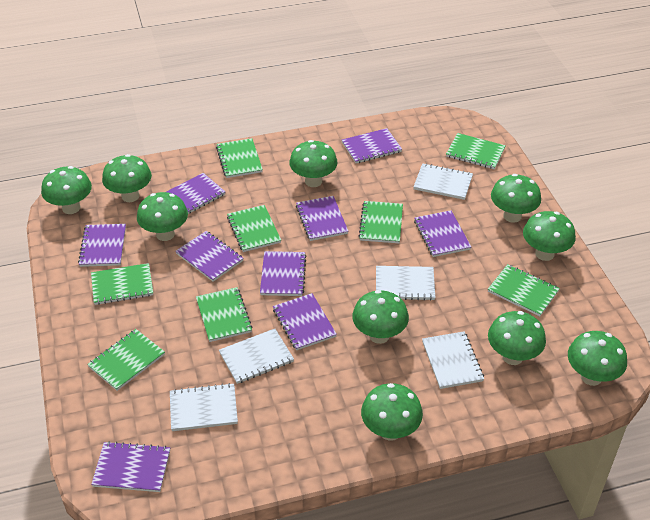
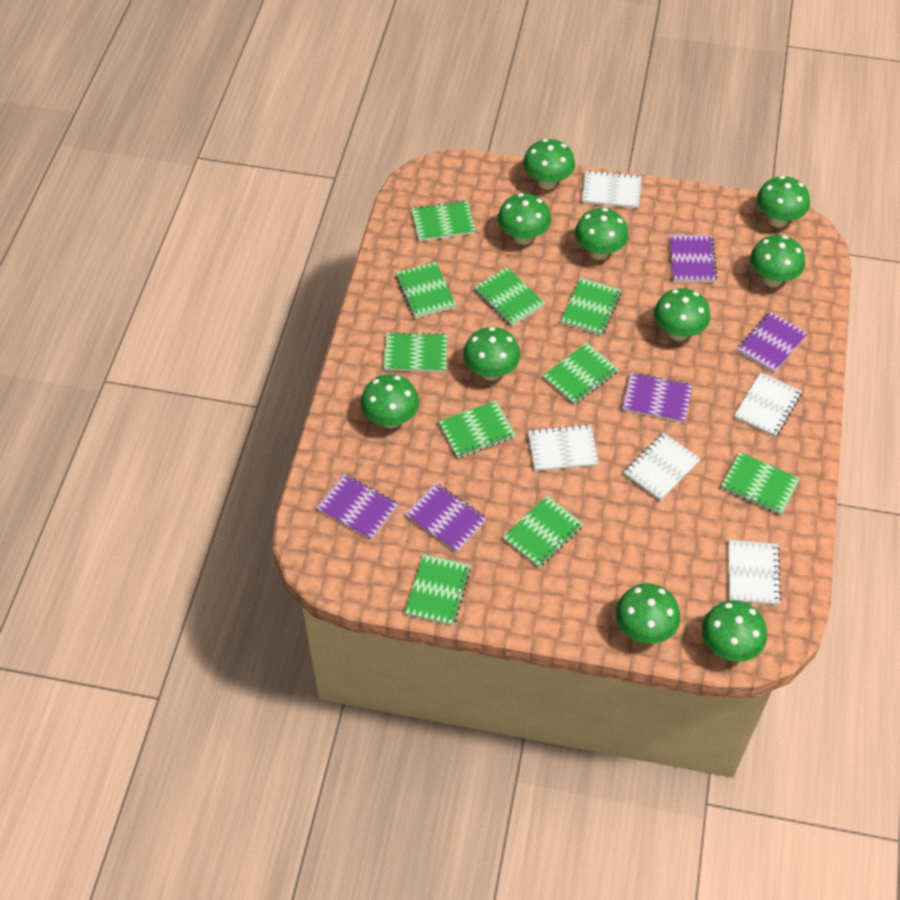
green notebook: [87,329,165,391] [91,263,153,305] [196,287,252,342] [216,138,263,178] [227,205,281,252] [359,201,403,243] [446,133,506,169] [488,264,560,316] = 8 -> [384,332,447,372] [396,262,456,319] [405,554,471,626] [411,200,476,241] [438,401,516,458] [474,267,545,326] [503,496,583,568] [543,343,618,405] [561,277,621,335] [721,452,800,515] = 10
purple notebook: [78,224,126,267] [91,441,170,492] [166,173,225,214] [175,231,244,281] [260,251,307,296] [273,293,337,350] [296,196,349,241] [342,128,402,163] [414,210,471,257] = 9 -> [317,474,398,540] [405,483,487,552] [622,372,692,423] [670,235,718,282] [737,312,808,373] = 5

